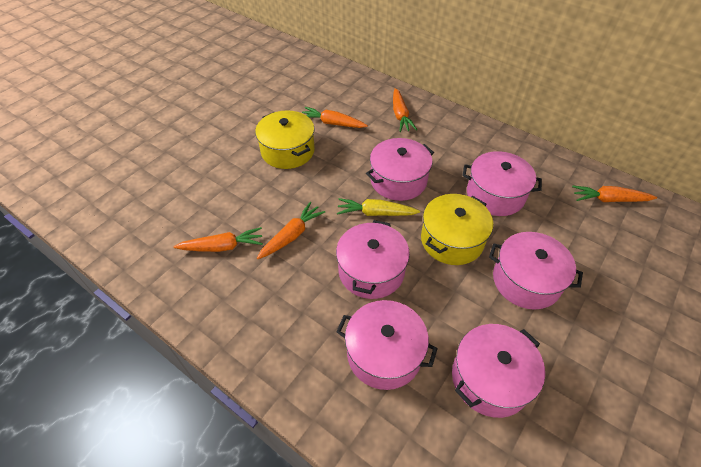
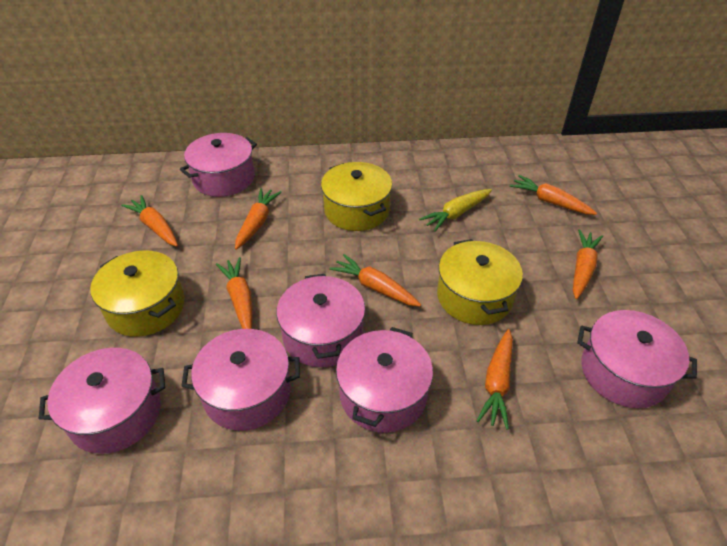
orange carrot: [174,227,263,252] [257,202,326,259] [302,107,368,128] [393,88,417,132] [572,185,657,202] = 5 -> [121,195,178,247] [216,257,253,329] [235,188,281,250] [329,254,421,307] [476,329,513,430] [510,175,597,215] [573,230,603,299] = 7
yellow pot: [255,110,315,169] [421,194,493,265] = 2 -> [90,251,185,337] [321,162,392,231] [437,239,523,325] = 3

